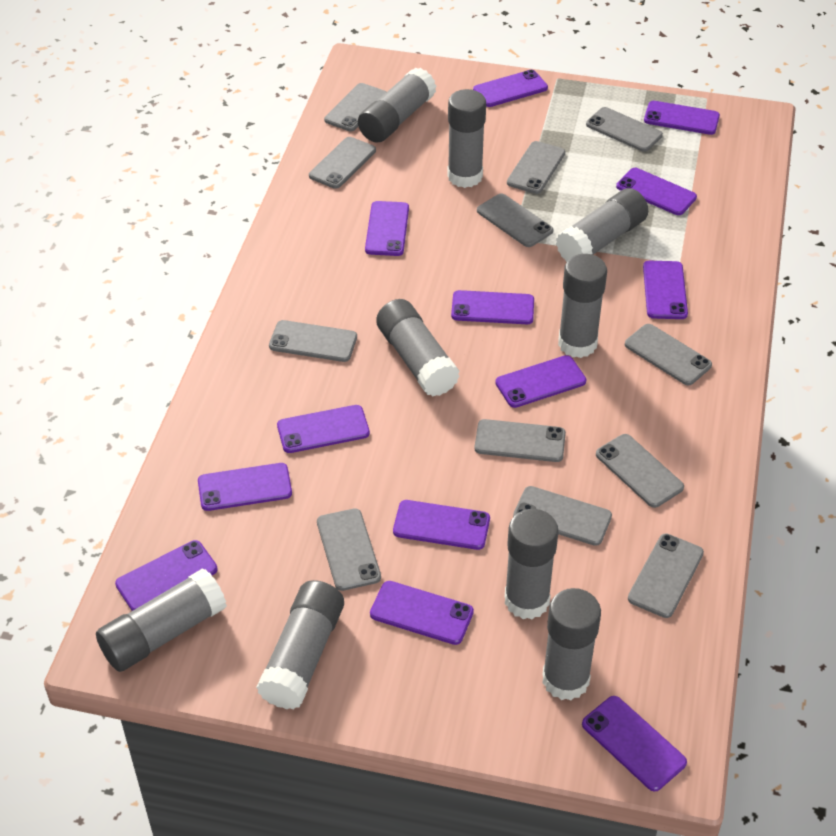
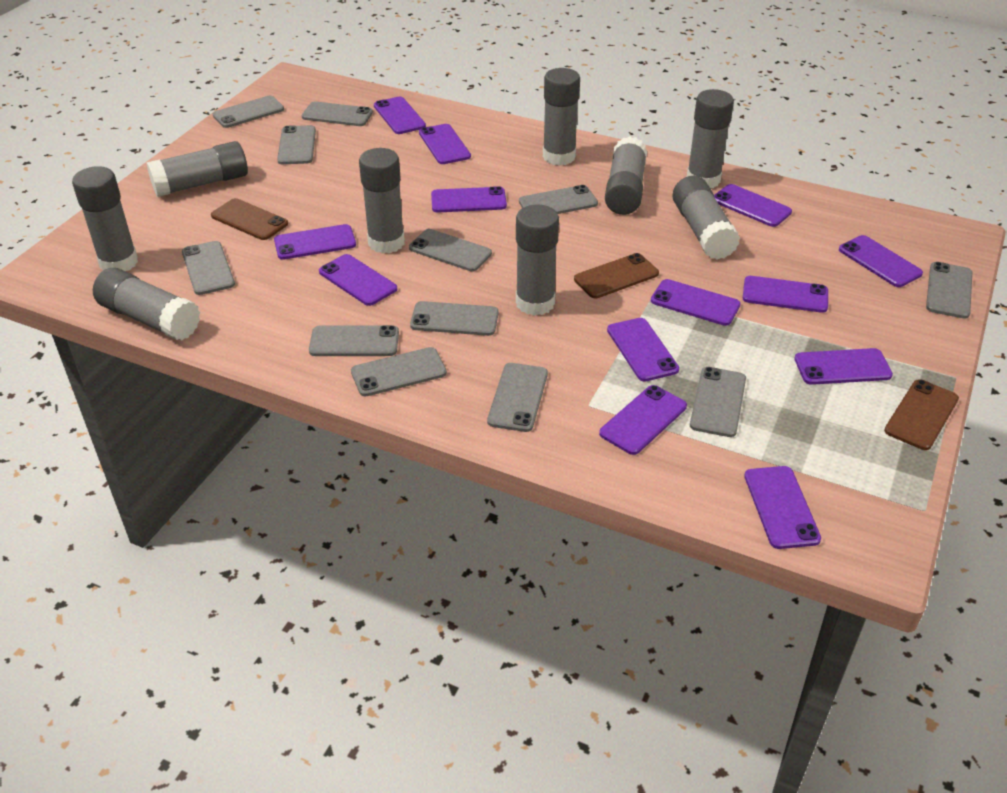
brown phone: none = 0 -> [211,198,288,240] [574,253,659,298] [884,379,959,450] = 3

